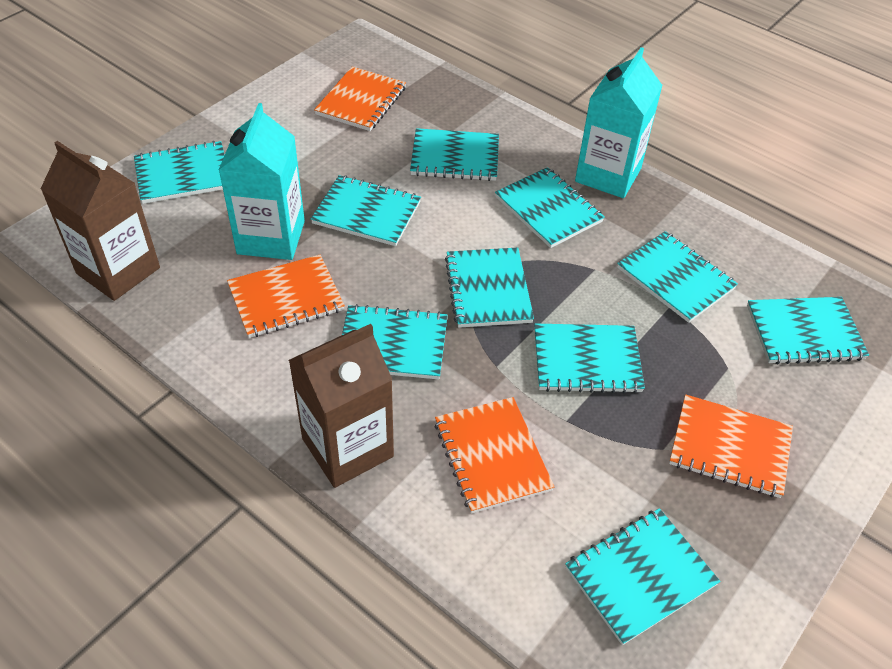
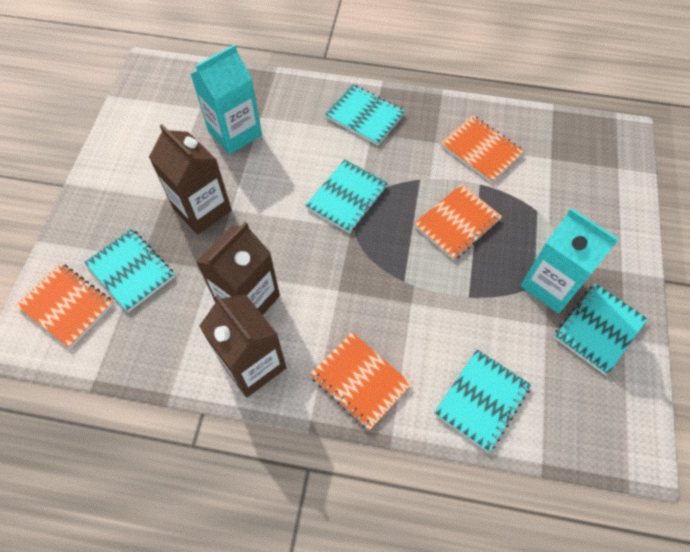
brown carton: [41,141,160,301] [289,324,394,488] = 2 -> [149,124,232,234] [196,222,280,315] [199,294,286,397] = 3
turquoise notebook: [134,141,225,204] [311,175,421,246] [342,304,448,379] [410,128,499,181] [445,248,534,328] [495,167,605,248] [534,324,645,394] [565,508,720,645] [617,231,738,323] [747,297,869,365] = 10 -> [84,229,175,312] [305,159,388,233] [325,84,405,145] [434,349,531,452] [554,283,648,375] = 5

